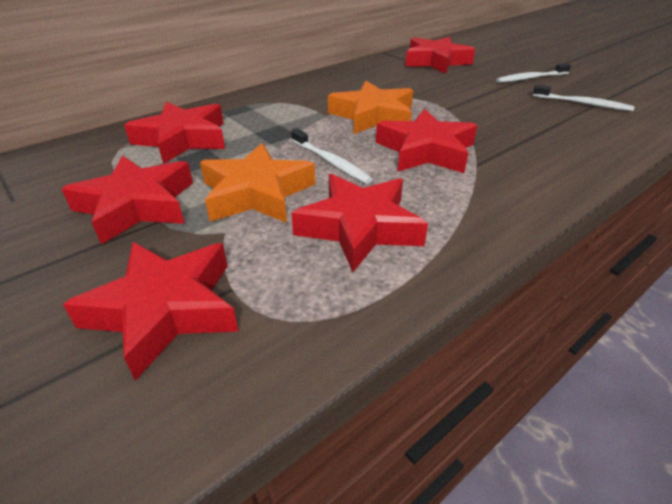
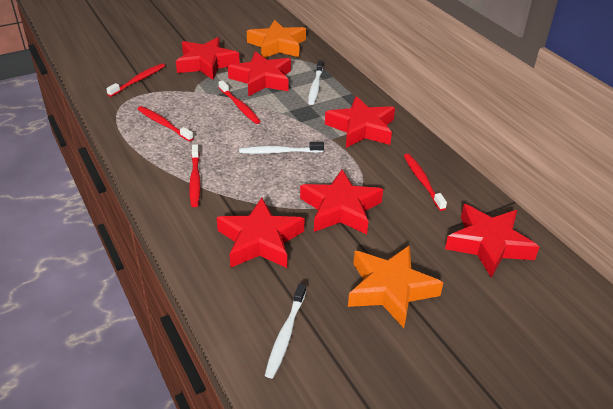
red toothbrush: none = 0 -> [106,63,165,97] [138,106,194,142] [189,144,201,207] [218,80,261,124] [404,154,447,211] = 5

